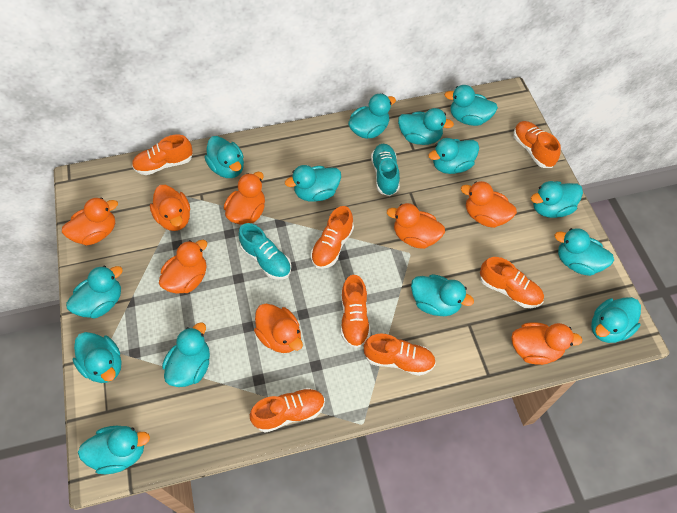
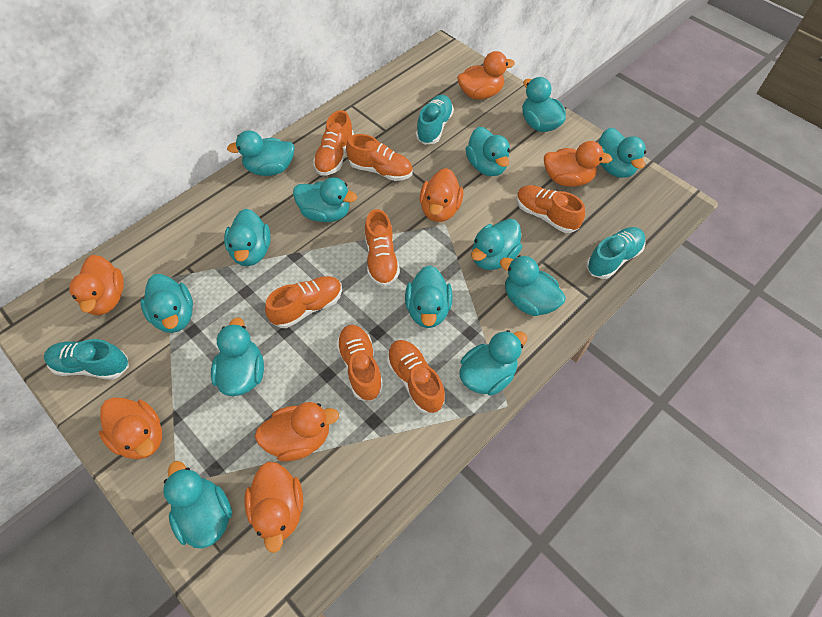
orange duck: [62,197,118,246] [150,185,190,231] [159,240,207,294] [224,172,265,225] [254,304,303,353] [387,203,445,249] [461,181,517,228] [511,322,583,365] = 8 -> [69,255,124,315] [99,397,162,459] [245,462,303,553] [255,402,339,461] [420,168,463,222] [457,51,515,100] [544,141,612,187] = 7
turquoise duck: [66,266,123,318] [73,332,122,383] [78,426,150,474] [162,322,210,387] [204,136,244,178] [285,165,341,201] [348,94,396,139] [398,108,454,145] [411,274,474,316] [428,138,479,174] [444,85,498,126] [531,181,583,218] [554,228,614,276] [591,297,641,343] = 14 -> [140,274,193,333] [163,461,232,549] [211,317,264,396] [224,209,271,266] [227,130,295,176] [293,177,357,222] [405,265,453,328] [459,330,528,396] [466,127,510,176] [471,219,522,270] [500,255,566,316] [522,77,566,132] [598,128,646,178] = 13
turquoise shoe: [238,223,291,280] [371,144,400,196] = 2 -> [44,339,129,380] [416,95,454,145] [586,227,646,279] = 3

